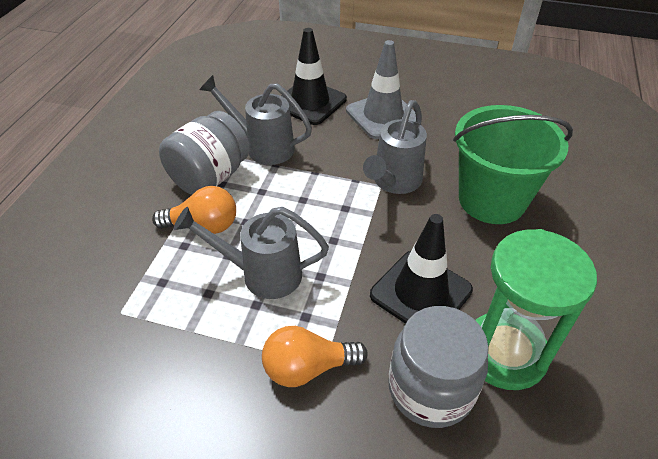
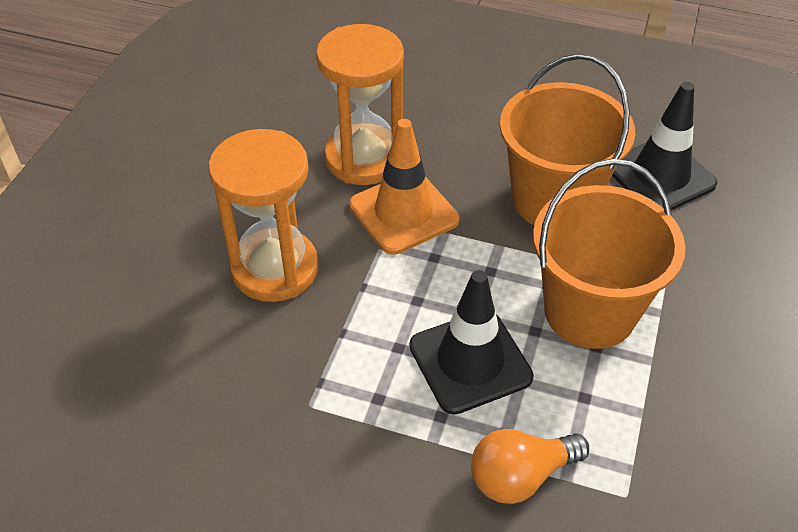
green bucket: [453,105,573,224] = 1 -> none = 0
green hourglass: [475,229,597,390] = 1 -> none = 0
grey jar: [159,111,250,195] [388,306,489,428] = 2 -> none = 0
grey traffic cone: [346,40,416,139] = 1 -> none = 0
grey watering can: [174,207,329,299] [199,75,312,165] [363,100,427,194] = 3 -> none = 0
orange bucket: none = 0 -> [500,54,635,225] [533,159,685,349] = 2
orange hourglass: none = 0 -> [208,129,319,302] [316,24,404,185] = 2
orange light bulb: [152,186,236,234] [262,326,368,387] = 2 -> [471,429,589,504] = 1
orange traffic cone: none = 0 -> [349,119,460,255] = 1

